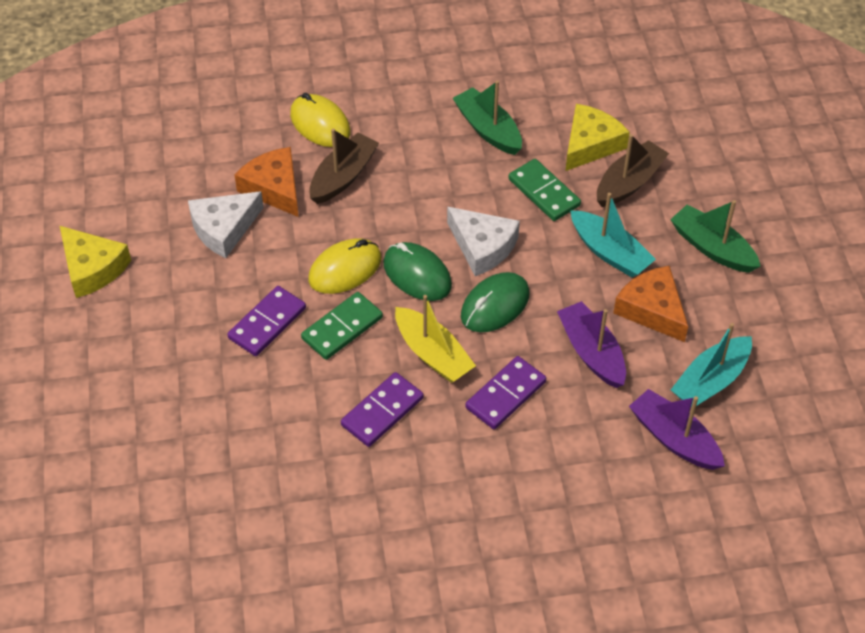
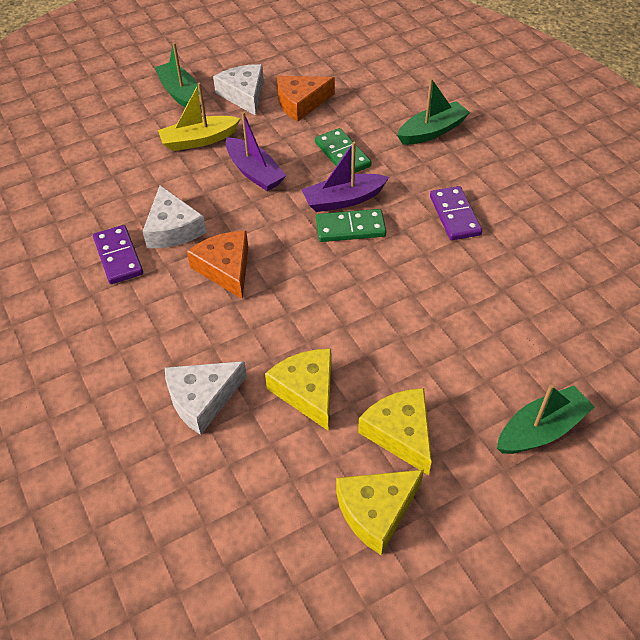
brown boat: [309,128,379,204] [597,134,669,207] = 2 -> none = 0
green boat: [453,80,522,155] [670,200,761,273] = 2 -> [154,42,199,108] [397,78,470,145] [497,385,595,454] = 3
green mouse: [383,242,452,301] [461,272,530,332] = 2 -> none = 0
purple domino: [227,286,306,356] [341,372,423,447] [465,356,546,429] = 3 -> [93,225,143,284] [430,186,482,240] = 2
turquoise boat: [570,193,656,277] [671,323,752,407] = 2 -> none = 0
white cheese: [188,191,264,258] [447,207,520,276] = 2 -> [142,185,207,248] [165,361,247,435] [213,64,264,116] = 3
yellow cheese: [60,226,131,298] [565,104,630,171] = 2 -> [265,349,331,430] [336,470,424,555] [358,388,432,475] = 3
yellow mouse: [290,93,351,147] [308,238,382,294] = 2 -> none = 0

